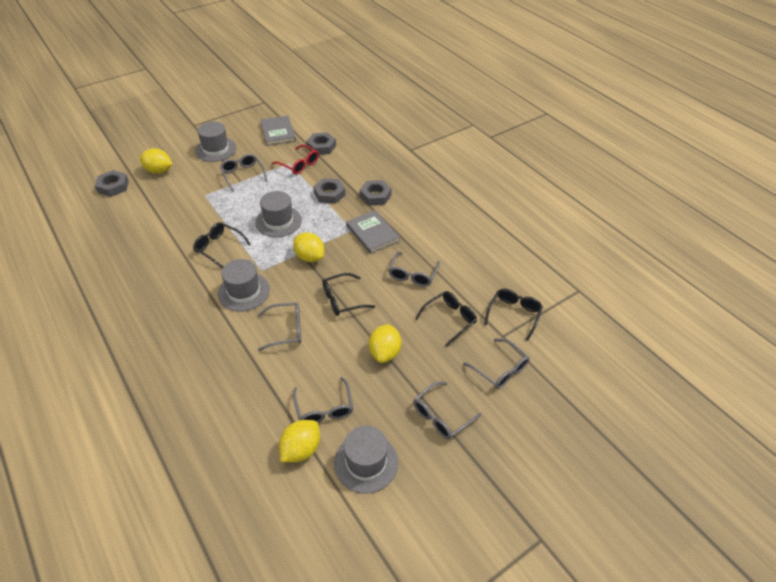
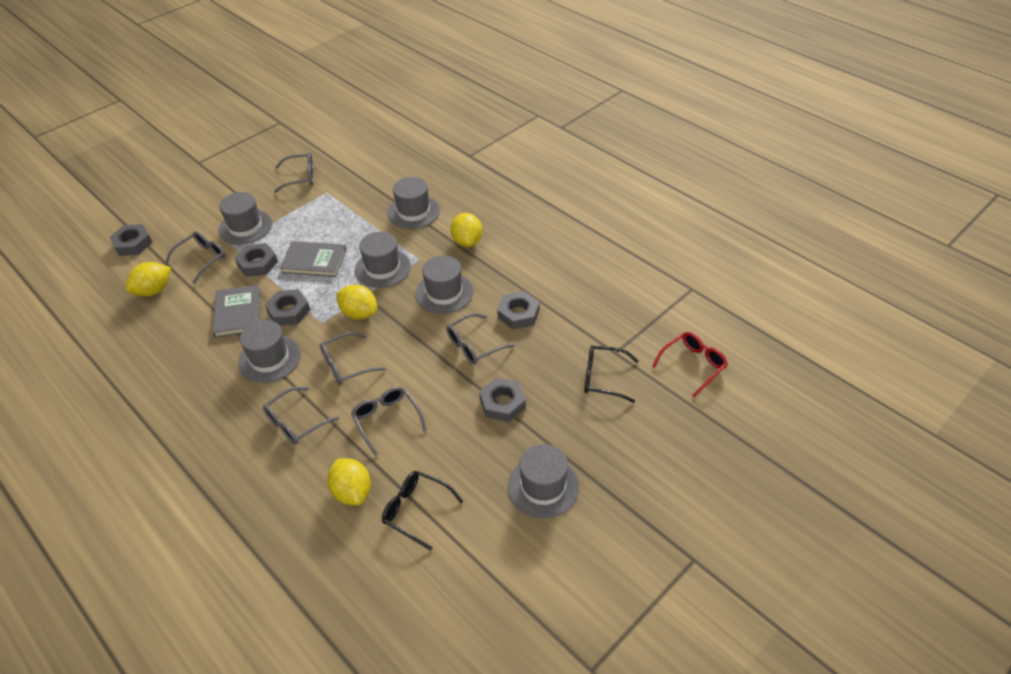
black glasses: [193,222,251,269] [322,273,375,316] [415,291,477,347] [484,289,543,341] = 4 -> [382,471,463,551] [584,346,639,403] = 2
grey hat: [195,122,237,162] [218,259,270,312] [255,191,302,237] [334,426,398,494] = 4 -> [218,192,272,245] [238,320,301,383] [355,232,411,288] [388,177,440,229] [416,256,473,314] [508,444,579,518] = 6
grey nut: [95,170,129,197] [306,132,336,155] [313,178,346,204] [360,180,392,205] = 4 -> [109,224,153,256] [235,243,278,277] [265,289,310,325] [479,378,526,422] [497,291,540,329] = 5

